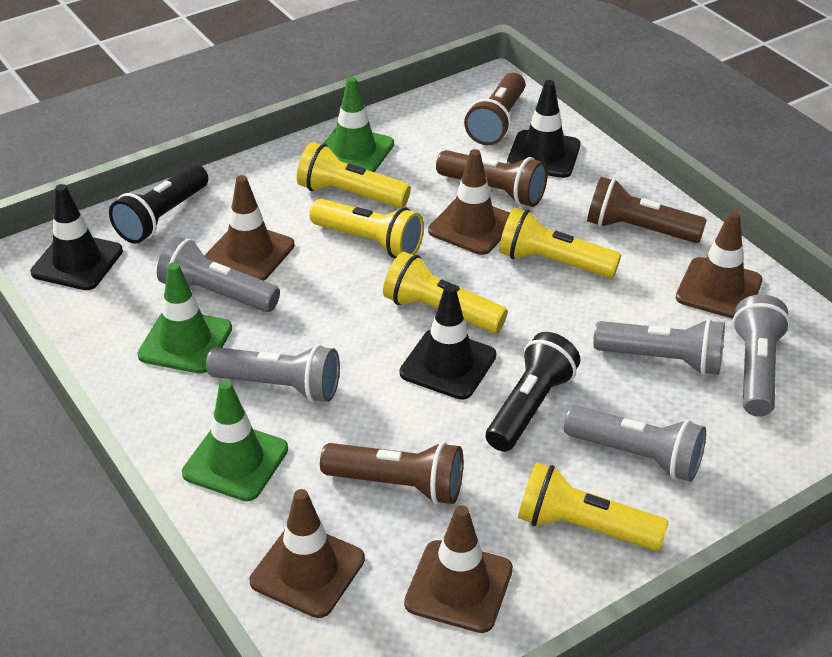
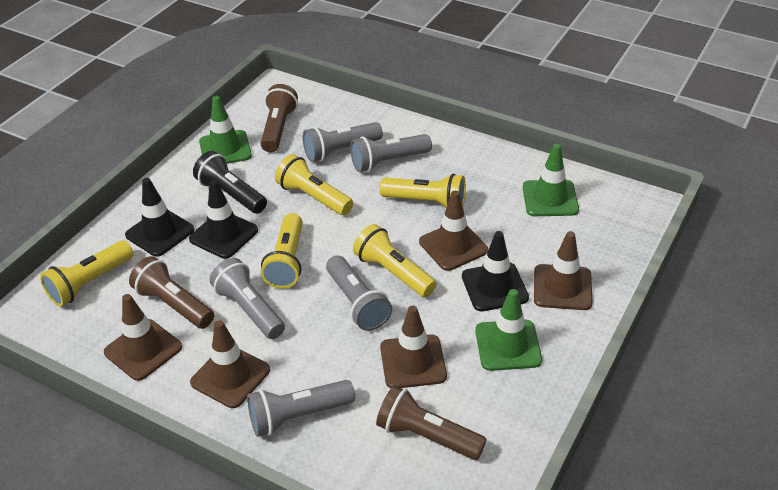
black flashlight: [109,164,208,244] [486,332,581,452] = 2 -> [193,151,267,214] = 1
brown flashlight: [320,442,463,505] [436,150,548,207] [464,72,525,145] [587,177,707,243] = 4 -> [129,256,214,329] [261,84,298,152] [376,385,487,460] = 3

